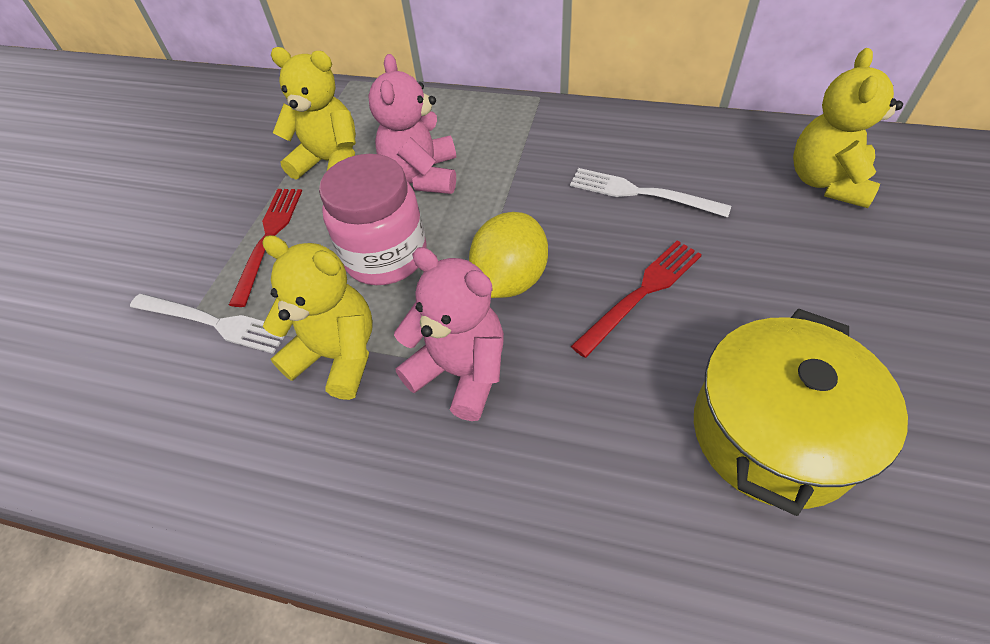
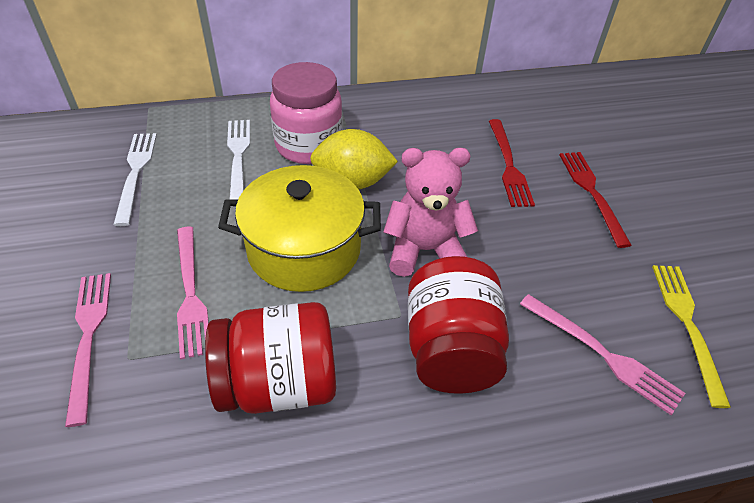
pink fork: none = 0 -> [65,273,111,427] [177,227,208,360] [520,294,685,415] = 3
pink teddy bear: [368,54,456,194] [394,247,504,421] = 2 -> [383,148,478,277] = 1
red jar: none = 0 -> [205,302,336,414] [408,256,509,394] = 2
yellow fork: none = 0 -> [652,265,731,408] = 1
yellow teddy bear: [262,235,373,400] [271,47,356,180] [793,48,903,208] = 3 -> none = 0

